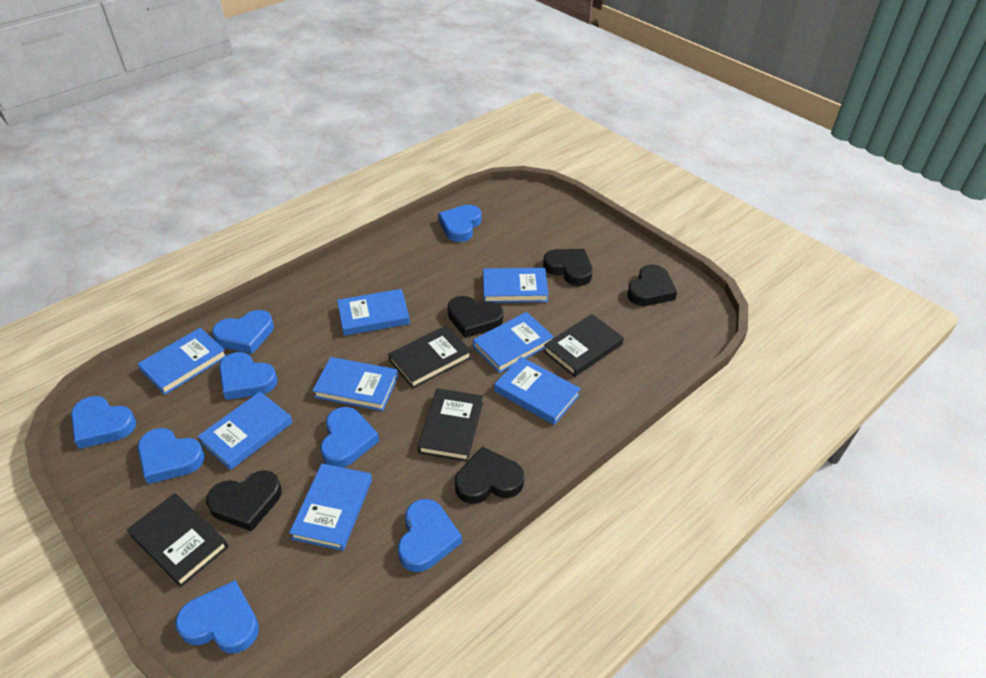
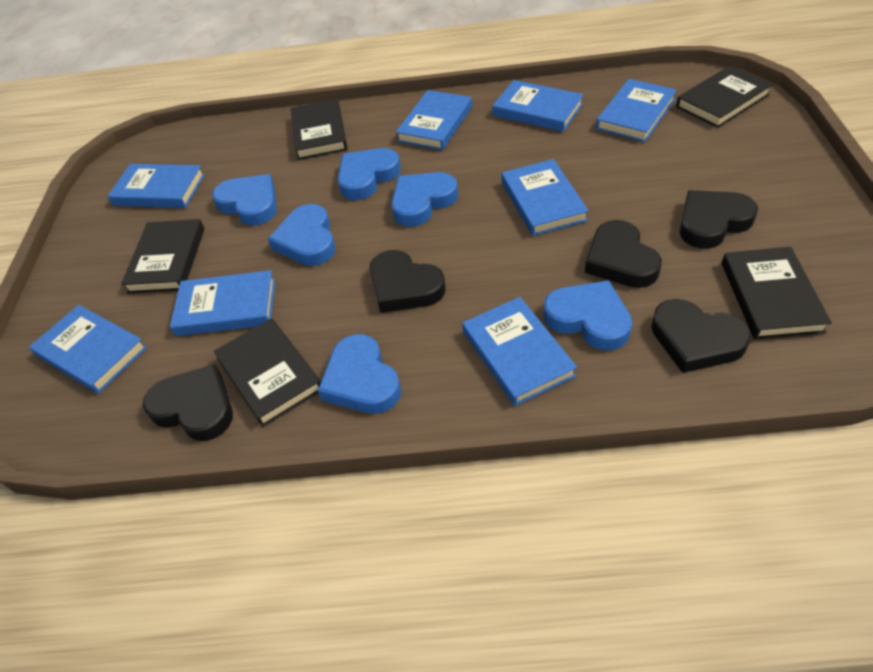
black book: [127,493,228,587] [388,325,472,388] [418,388,483,462] [543,314,624,377] = 4 -> [121,219,205,293] [214,318,321,427] [291,99,348,160] [676,66,773,128] [722,247,832,340] = 5
blue heart: [71,396,136,449] [138,428,205,484] [175,580,259,653] [212,310,274,354] [219,352,278,400] [320,407,379,468] [398,499,462,572] [438,205,482,242] = 8 -> [212,174,277,226] [268,204,336,266] [317,334,401,414] [338,148,401,200] [391,172,458,227] [543,280,632,350] = 6

